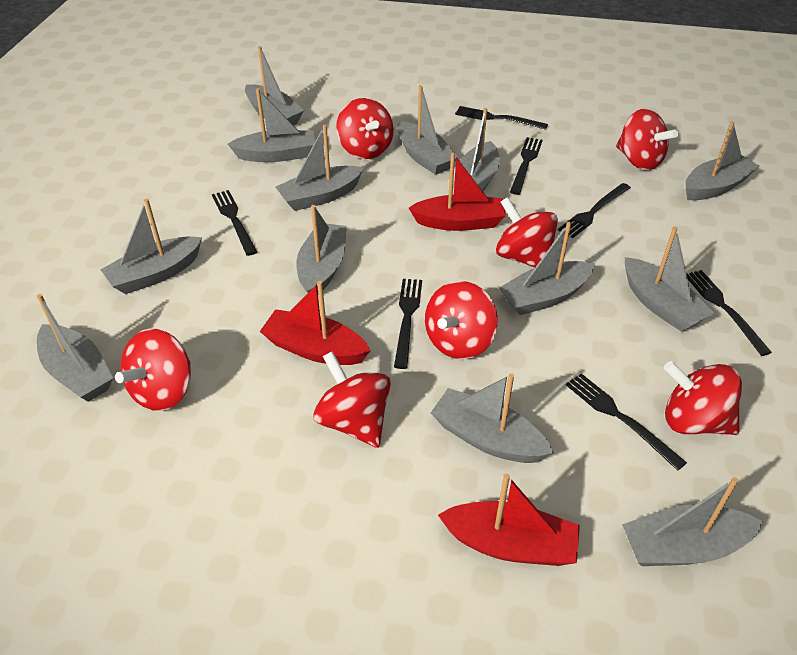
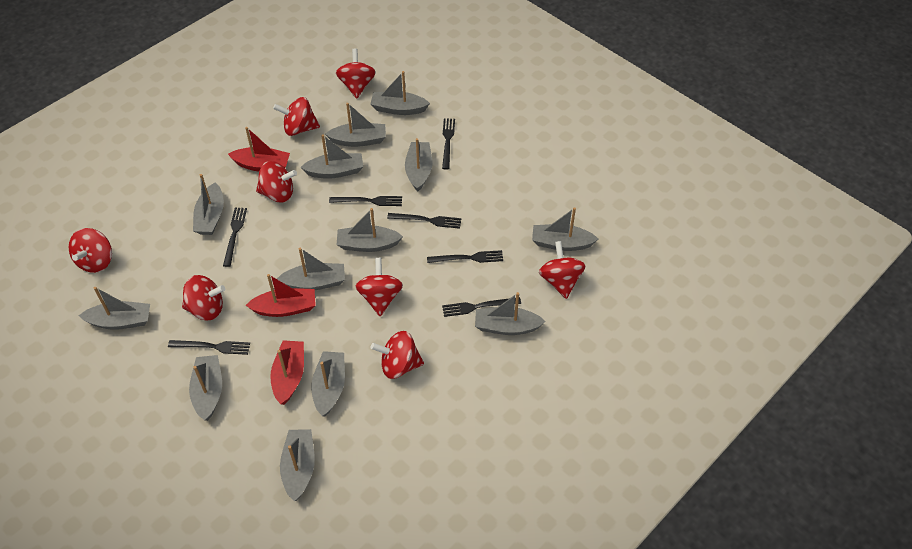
red spinning top: [115,329,191,411] [313,351,391,448] [336,98,394,159] [425,281,498,359] [496,197,558,268] [616,109,678,170] [664,361,742,435] = 7 -> [69,228,112,273] [182,275,225,320] [256,161,297,202] [273,97,320,136] [336,49,376,98] [355,258,403,316] [371,331,424,379] [539,241,586,299] = 8

